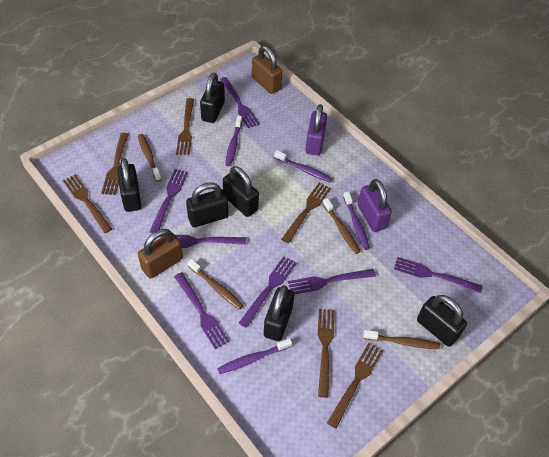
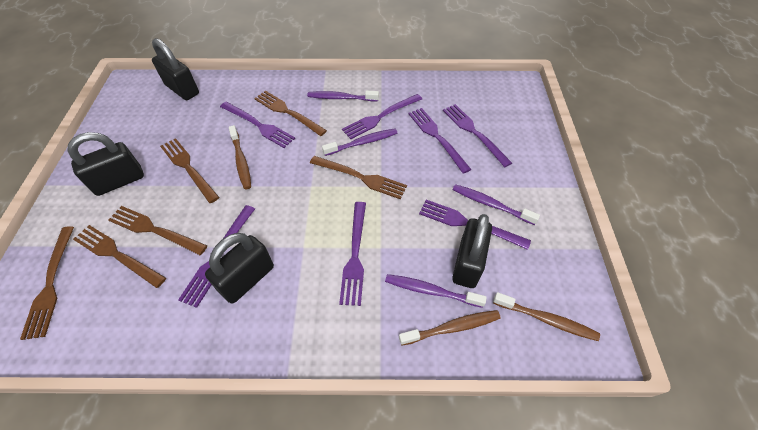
black padlock: [118,158,141,212] [186,182,228,227] [200,73,225,123] [223,166,259,217] [264,285,294,341] [417,295,467,347] = 6 -> [67,132,144,196] [152,38,199,100] [205,233,274,304] [452,214,492,288] = 4
brown padlock: [138,229,183,279] [252,46,282,94] = 2 -> none = 0
brown toothbrush: [138,134,162,182] [188,259,244,310] [322,198,361,254] [363,330,440,349] = 4 -> [229,125,251,189] [399,310,501,346] [493,292,600,341] = 3
purple padlock: [306,104,327,156] [358,179,392,232] = 2 -> none = 0

